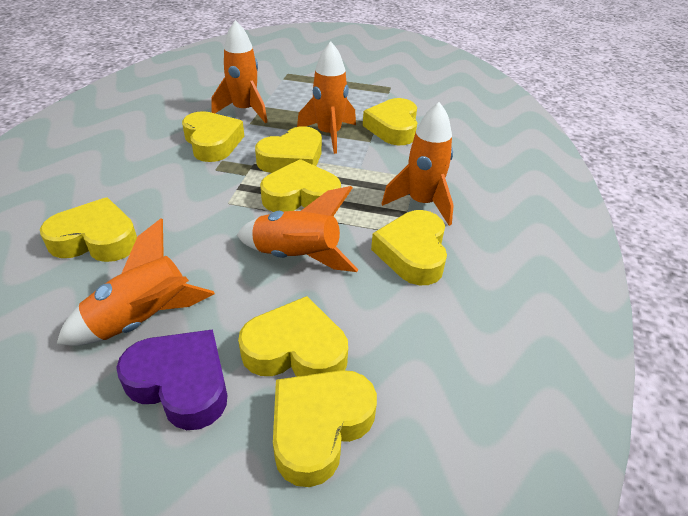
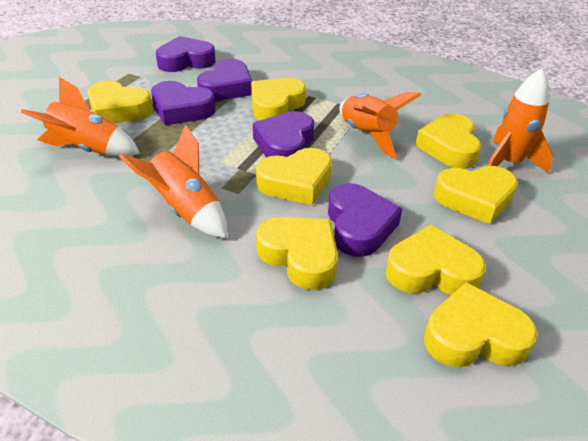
orange rocket: [57,218,215,346] [212,20,267,123] [237,186,359,272] [297,42,356,154] [382,102,454,226] = 5 -> [21,77,140,157] [119,124,227,238] [339,92,421,159] [487,68,553,174] = 4
purple heart: [116,329,228,430] = 1 -> [151,81,216,125] [156,36,216,72] [197,59,252,101] [253,111,314,158] [328,183,403,257] = 5

